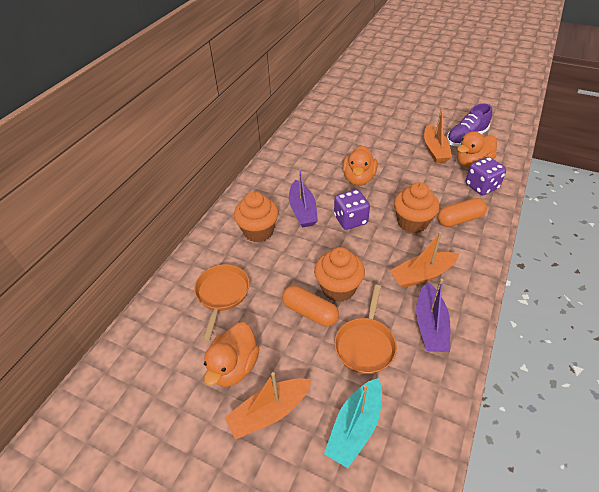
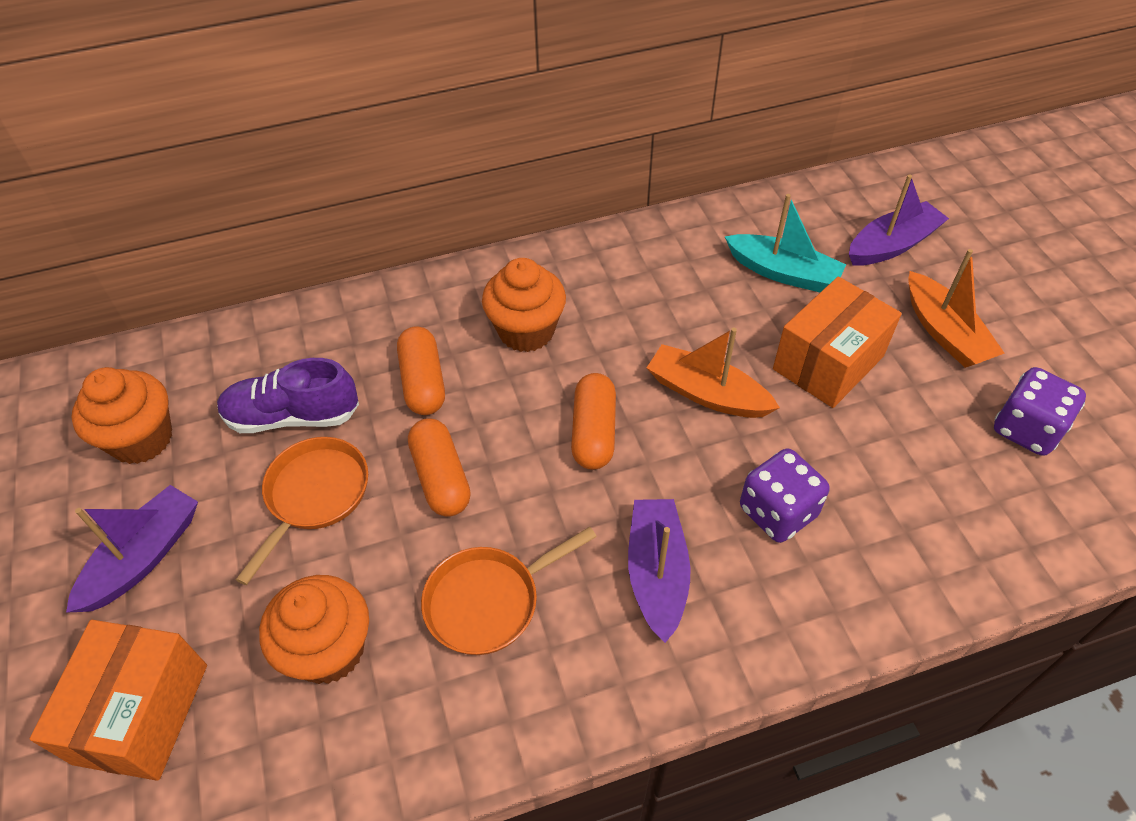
orange boat: [224,372,312,440] [390,232,459,288] [424,107,452,163] = 3 -> [647,327,780,418] [908,249,1005,368] = 2
orange box: none = 0 -> [30,620,207,781] [773,277,902,408] = 2
orange capsule: [282,286,339,326] [437,198,487,227] = 2 -> [397,326,445,415] [408,418,471,517] [571,373,616,470] = 3
orange duck: [204,322,259,387] [343,146,377,186] [457,131,497,168] = 3 -> none = 0
purple boat: [289,166,318,227] [416,278,450,352] = 2 -> [66,485,198,613] [628,499,690,643] [849,175,949,266] = 3

